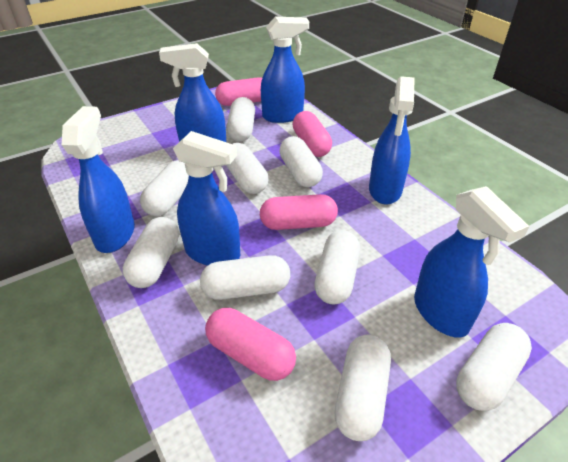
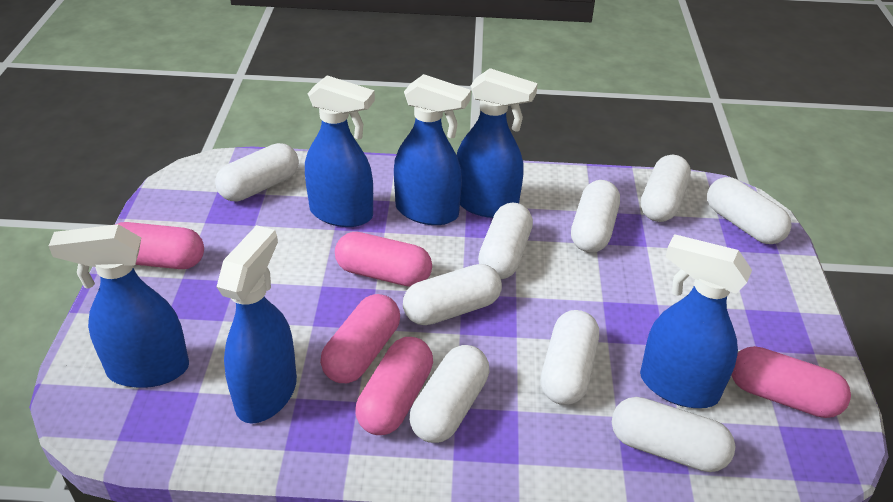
pink capsule: [205,308,296,381] [215,77,262,106] [260,194,338,230] [292,111,332,157] = 4 -> [115,222,204,269] [320,294,400,383] [335,232,432,287] [355,337,433,435] [732,346,851,418] = 5

